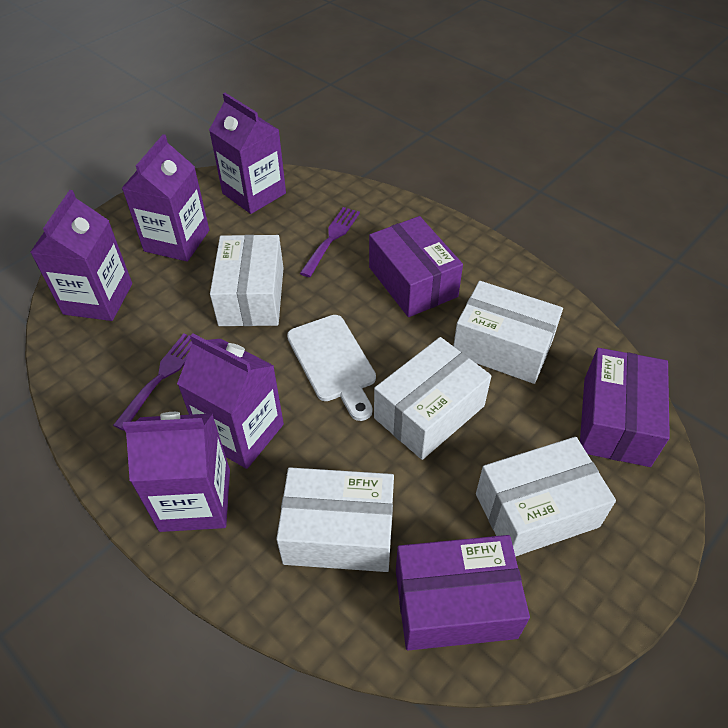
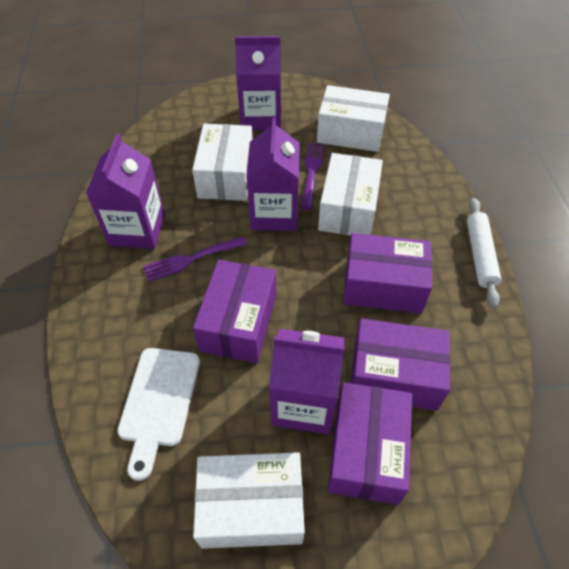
purple box: [369,216,463,317] [396,535,530,650] [580,348,670,467] = 3 -> [193,260,276,363] [328,382,412,505] [343,233,432,313] [351,319,450,411] = 4
purple carton: [30,190,132,321] [122,134,209,262] [122,412,230,532] [177,333,284,469] [209,93,286,214] = 5 -> [86,134,165,249] [235,36,281,130] [246,118,300,231] [269,329,345,434] = 4
white box: [210,235,283,326] [277,467,394,572] [374,337,491,460] [453,281,563,384] [476,437,616,557] = 5 -> [192,124,253,201] [193,452,305,549] [317,85,390,152] [318,153,383,236] = 4
white rolling pin: none = 0 -> [467,198,501,308] = 1

